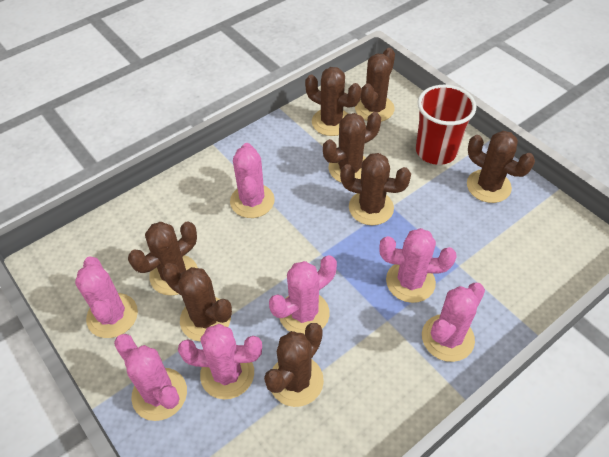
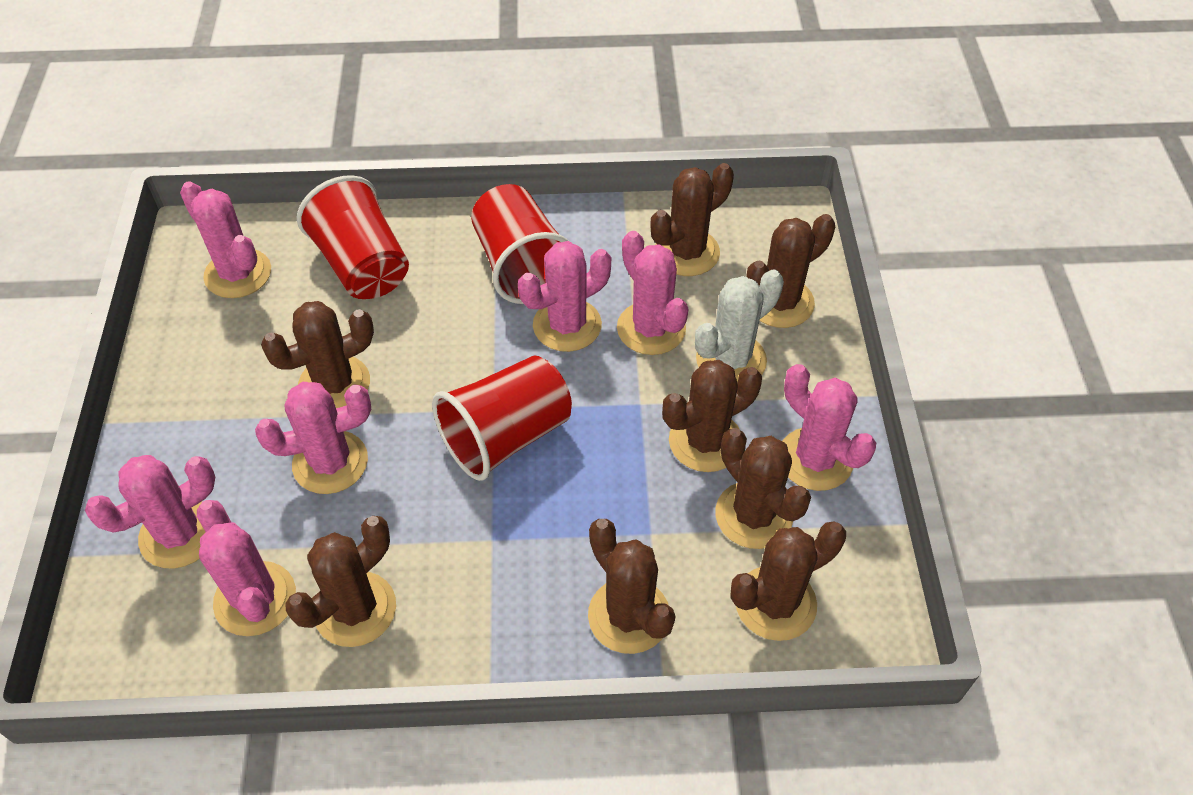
red cup: [416,85,476,165] = 1 -> [297,175,409,299] [432,355,572,481] [471,184,569,304] = 3
white cactus: none = 0 -> [695,269,784,382] = 1

